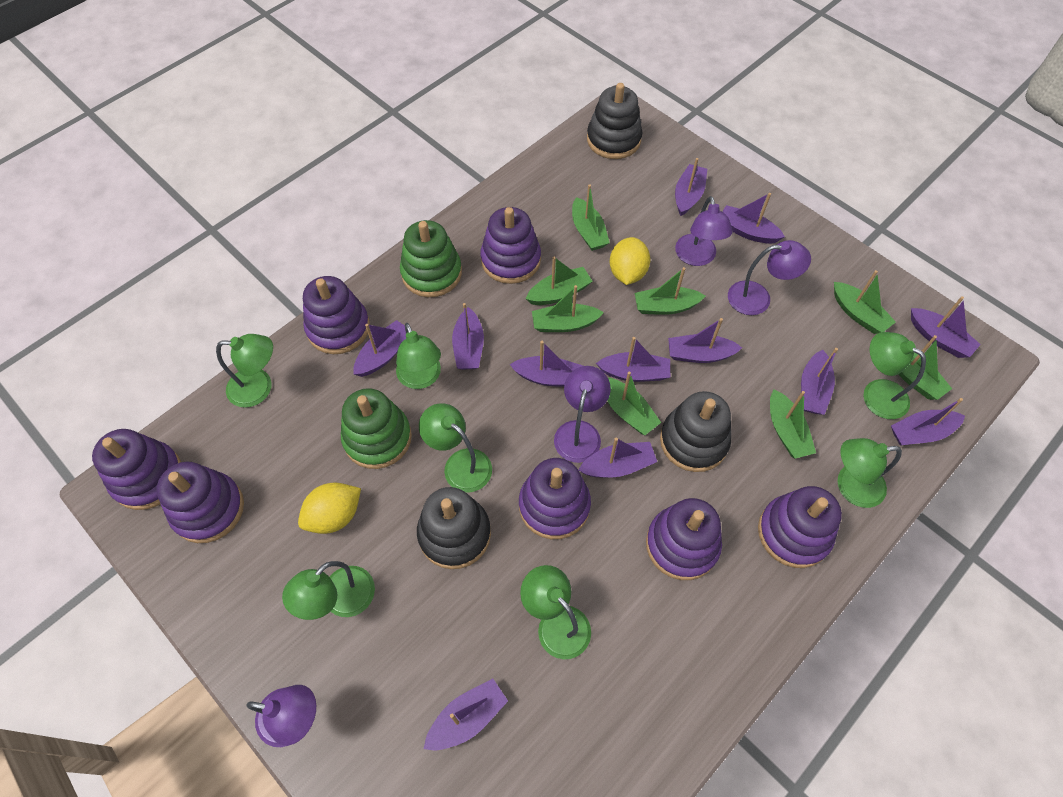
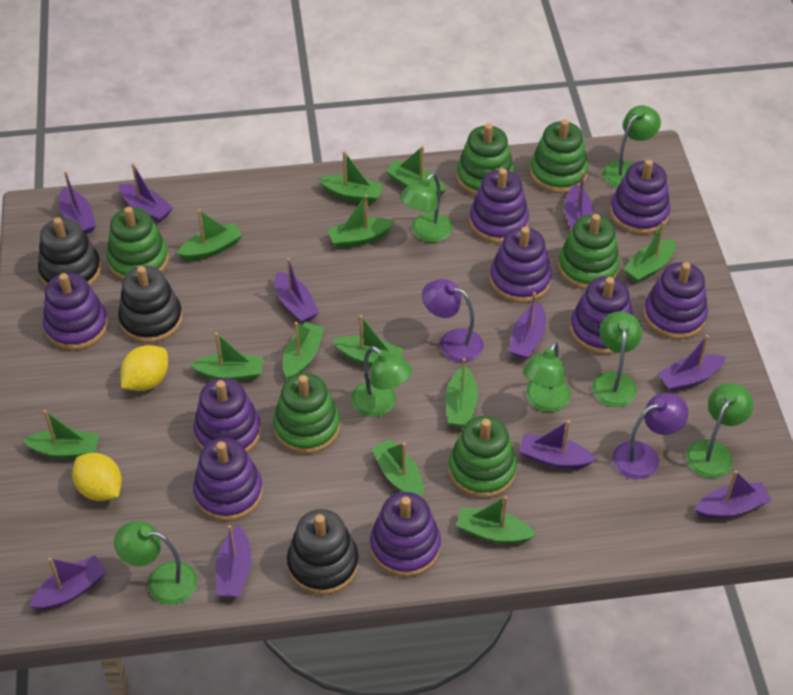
green boat: [526,257,593,305] [532,285,604,332] [572,184,610,251] [607,372,661,435] [635,267,705,315] [770,390,816,459] [834,270,896,334] [898,335,952,400] = 8 -> [22,410,99,459] [177,210,242,261] [190,332,263,381] [283,322,324,379] [319,151,383,203] [328,194,394,248] [332,315,404,366] [371,439,424,497] [386,146,446,197] [446,358,478,427] [456,496,536,544] [623,221,676,283] = 12
green stacking toy: [341,388,412,469] [400,220,462,297] = 2 -> [107,207,169,280] [273,373,340,454] [448,416,517,498] [457,123,515,196] [530,119,588,193] [558,214,620,290] = 6
purple boat: [354,320,406,377] [424,679,508,751] [452,303,484,369] [510,341,583,387] [578,438,657,478] [596,337,670,382] [668,318,742,363] [675,158,707,216] [722,193,785,244] [801,348,838,415] [891,398,965,446] [911,296,981,358] = 12 -> [29,555,107,610] [59,172,96,234] [119,163,173,223] [215,525,251,597] [275,258,319,323] [509,292,546,360] [519,420,596,469] [564,171,594,230] [658,335,726,392] [695,470,772,519] = 10
purple lamp: [246,685,316,747] [554,366,611,463] [675,196,733,266] [728,240,811,315] = 4 -> [422,279,483,363] [612,393,689,479] = 2
purple stacking toy: [92,429,181,510] [156,462,244,543] [303,276,370,354] [480,207,541,284] [519,458,591,539] [646,498,722,580] [758,486,842,568] = 7 -> [43,273,108,351] [193,378,261,453] [193,438,263,521] [370,492,441,577] [470,168,529,244] [490,227,552,303] [570,277,633,354] [610,159,670,235] [643,262,708,339] = 9

